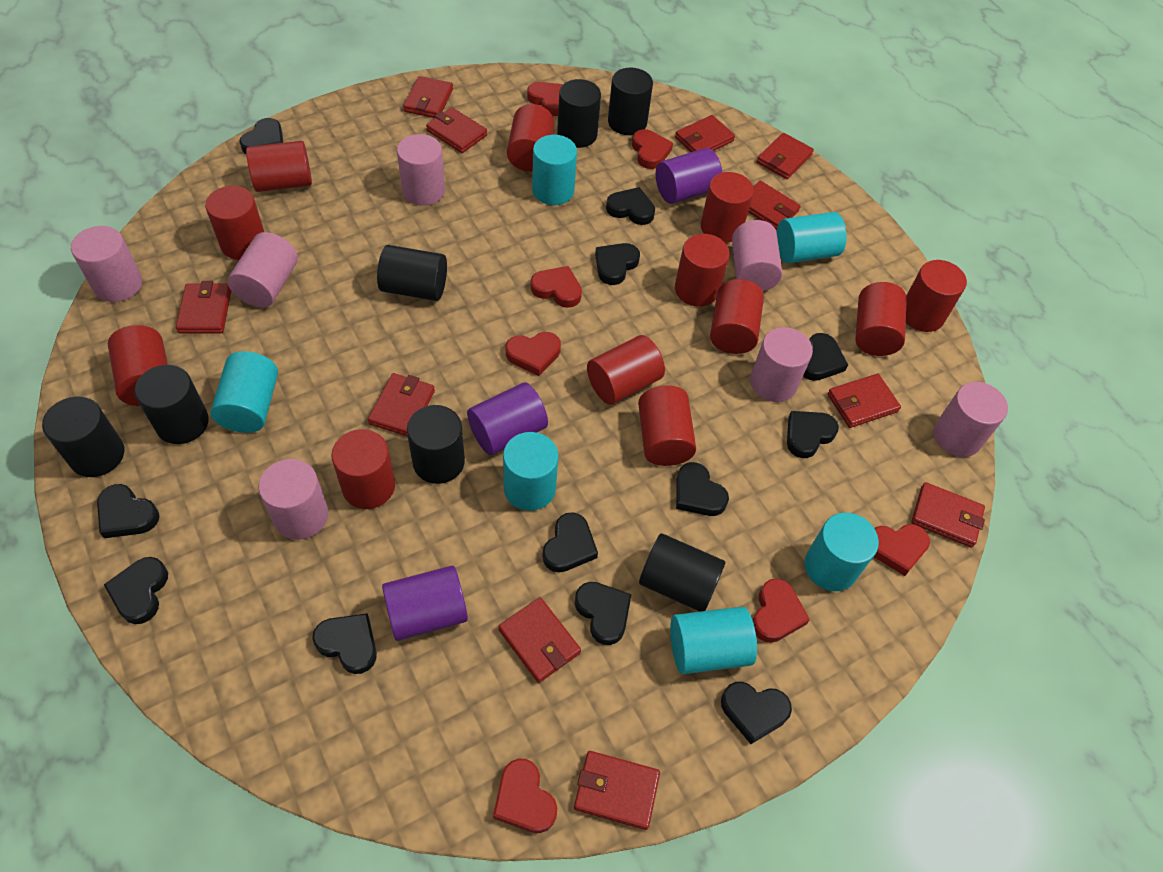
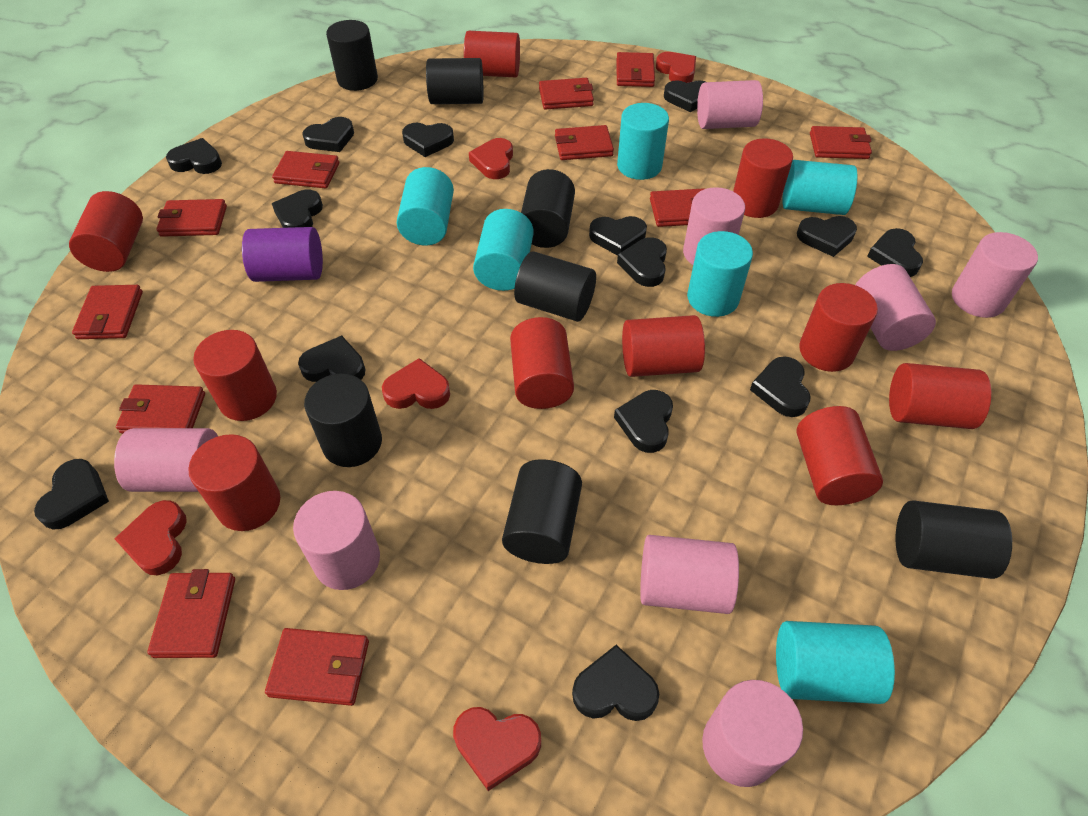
black heart: [97,484,159,538] [104,557,168,624] [240,118,283,154] [312,613,377,674] [542,512,598,572] [575,582,632,645] [595,243,640,285] [606,187,655,225] [676,462,729,516] [721,682,792,744] [787,411,839,458] [803,333,848,381] = 12 -> [34,459,109,529] [166,138,222,174] [272,190,323,228] [298,336,365,382] [302,117,354,152] [402,123,454,157] [572,645,659,721] [589,216,647,256] [614,390,673,453] [617,237,667,287] [664,80,705,112] [750,356,810,417] [797,216,857,257] [867,228,923,277] = 14
pink cylinder: [71,226,142,302] [228,232,298,307] [259,459,328,540] [397,134,445,206] [732,220,782,291] [750,327,813,402] [933,382,1008,457] = 7 -> [114,428,218,492] [293,491,380,590] [640,535,739,614] [683,187,745,265] [697,80,763,129] [702,680,803,787] [855,264,936,351] [952,232,1038,318] = 8
purple cylinder: [382,566,468,641] [467,383,548,455] [656,148,722,204] = 3 -> [242,227,323,282] = 1
red cylinder: [108,325,168,406] [205,186,264,260] [246,141,312,192] [331,429,395,509] [507,104,554,172] [587,335,665,405] [638,385,696,466] [675,234,730,306] [701,172,754,243] [710,279,764,354] [855,282,907,356] [906,260,967,332] = 12 -> [69,191,143,272] [188,434,280,531] [193,330,277,421] [464,31,520,78] [510,317,574,409] [622,315,705,377] [733,138,793,218] [796,406,883,505] [799,283,878,372] [889,363,991,429] = 10
red heart: [493,759,557,833] [506,332,561,376] [527,82,563,116] [531,266,582,308] [632,129,673,169] [752,578,810,643] [874,524,930,576] = 7 -> [114,500,187,575] [382,358,450,409] [453,707,541,791] [469,138,513,179] [656,52,696,83] = 5

